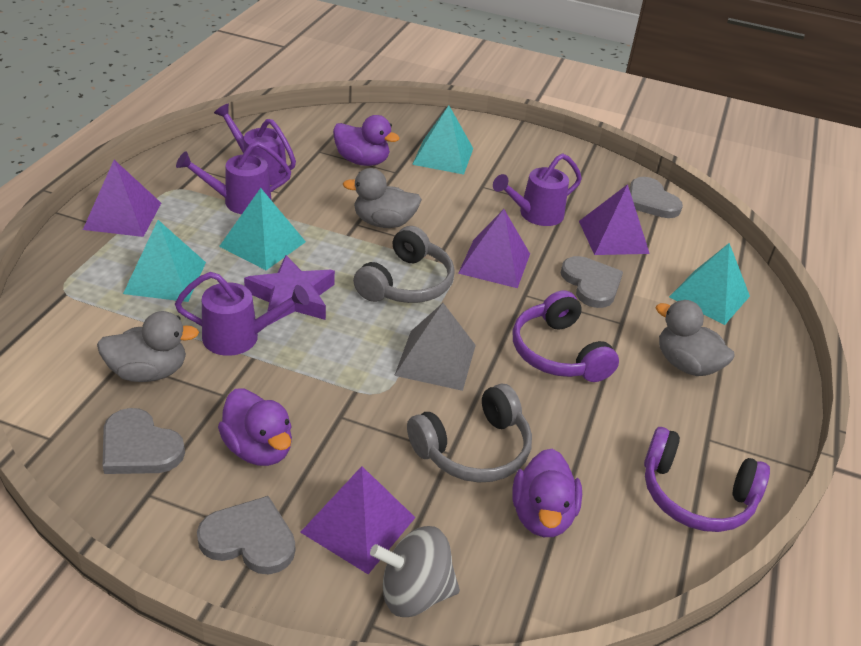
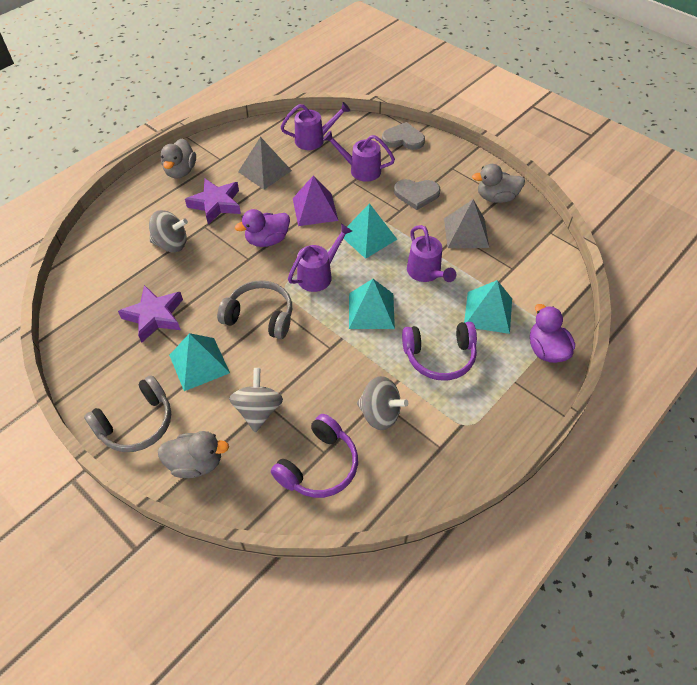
grey heart: [103,408,185,474] [197,496,295,574] [561,256,623,308] [629,177,683,218] = 4 -> [382,122,425,150] [394,179,440,210] = 2
grey pyramid: [394,303,476,391] = 1 -> [238,137,292,190] [444,199,489,248] = 2
grey spinning top: [370,526,460,617] = 1 -> [149,210,188,252] [229,368,283,432] [357,376,408,430] = 3
purple duck: [218,389,292,466] [333,115,400,166] [512,449,582,537] = 3 -> [235,209,290,247] [530,304,575,363] = 2
purple pyramid: [83,160,161,237] [300,466,415,574] [458,209,530,288] [579,184,650,255] = 4 -> [293,175,338,226] = 1
purple star: [244,255,335,325] = 1 -> [118,285,183,343] [185,179,241,225] = 2

